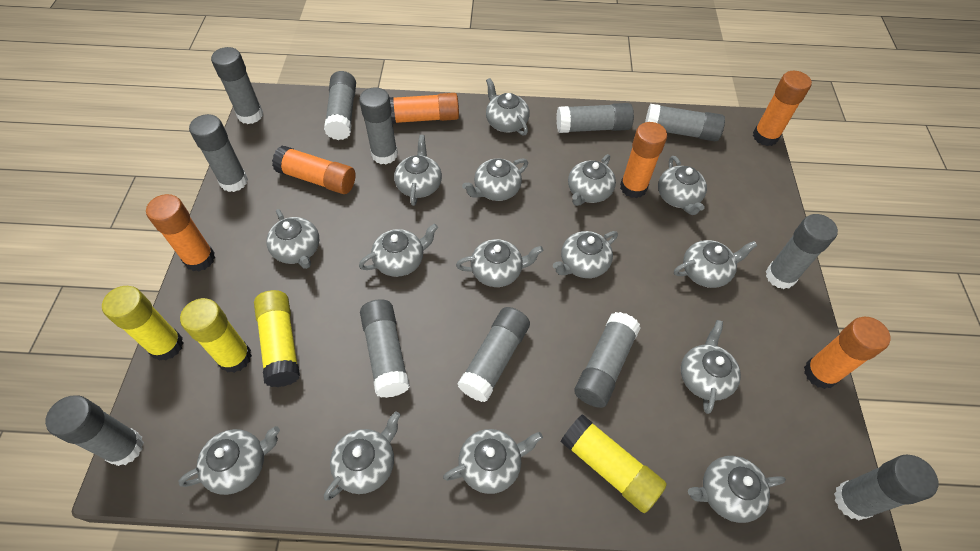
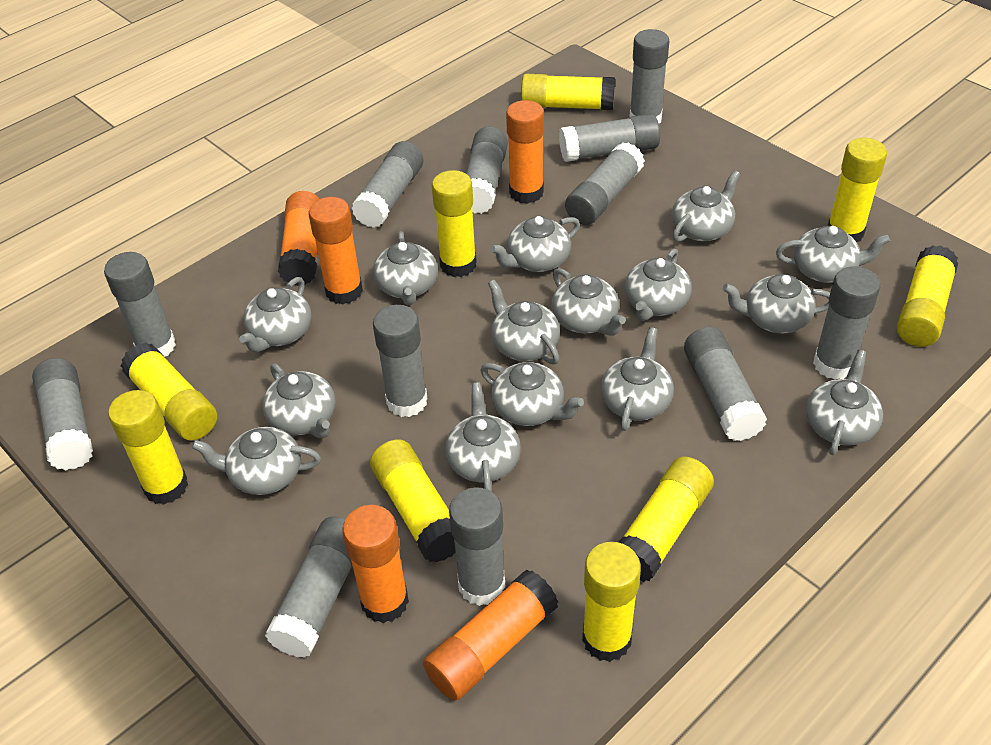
orange glue stick: [146,194,215,271] [272,146,356,194] [389,93,459,124] [620,122,667,198] [753,71,812,146] [804,317,891,389] = 6 -> [278,191,319,286] [309,197,363,305] [342,505,409,623] [423,570,558,701] [506,100,544,204] = 5
yellow glue stick: [102,286,183,361] [180,298,252,373] [254,290,300,387] [560,414,667,513] = 4 -> [108,390,188,505] [121,342,217,440] [370,439,456,562] [432,170,477,277] [521,74,615,110] [582,542,641,662] [619,456,714,582] [828,138,887,242] [897,245,958,347] = 9

